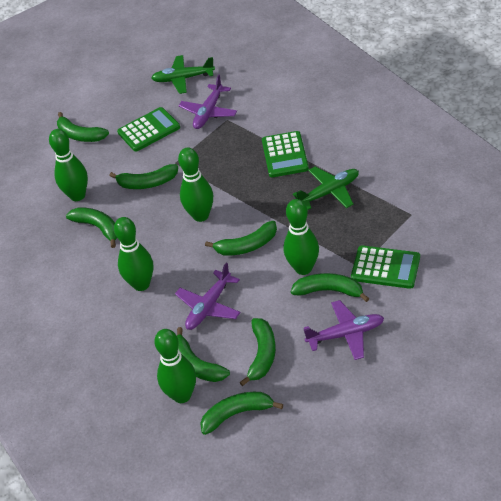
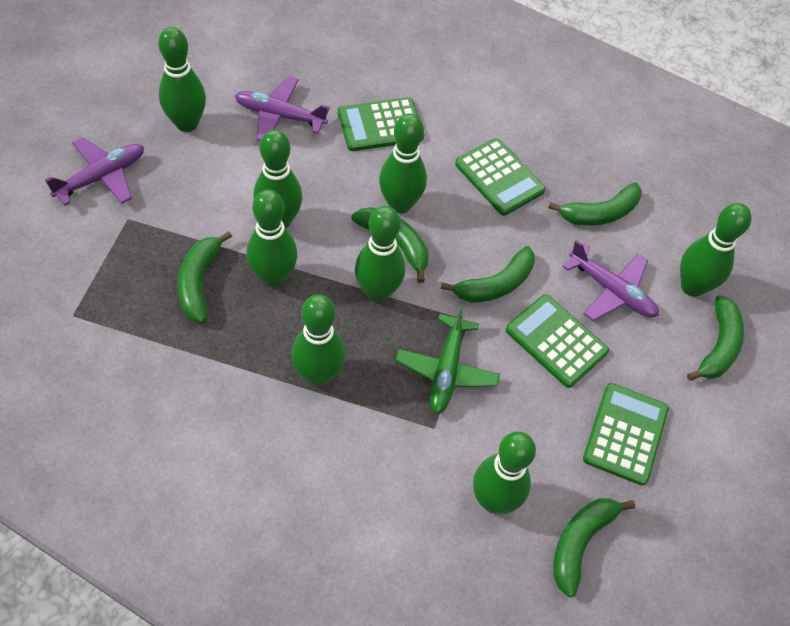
green banana: [57,112,109,142] [66,207,117,248] [109,164,178,189] [177,327,230,382] [200,392,283,435] [205,221,277,256] [239,318,276,386] [291,273,370,302] = 8 -> [178,231,232,323] [351,207,429,283] [441,246,535,302] [548,182,642,226] [553,498,635,597] [687,295,744,381] = 6
green bowling pin: [49,129,88,201] [114,217,153,291] [154,329,196,403] [178,147,213,222] [284,199,319,275] = 5 -> [158,27,206,132] [247,189,298,287] [253,130,302,228] [292,294,345,386] [355,206,405,302] [379,113,427,214] [473,431,536,514] [680,203,752,297] = 8
green calculator: [117,107,180,151] [262,131,309,177] [351,245,420,289] = 3 -> [338,97,424,151] [455,138,545,216] [506,294,609,388] [583,383,669,486] = 4
green plane: [151,55,215,94] [293,167,359,210] = 2 -> [395,304,500,414] = 1

